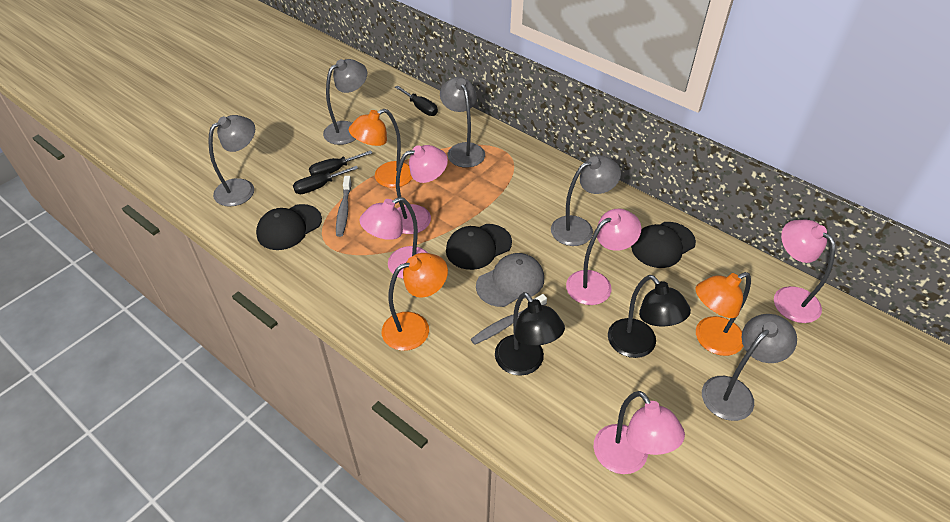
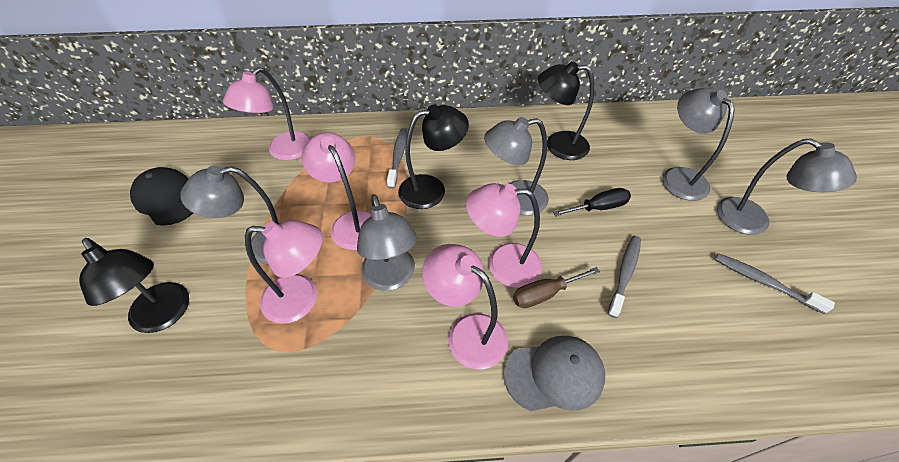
black cap: [256,204,322,250] [446,224,512,270] [631,222,696,268] = 3 -> [130,167,193,226] = 1
black lamp: [495,292,565,376] [608,275,691,358] = 2 -> [79,238,189,333] [398,104,469,209] [538,61,594,160] = 3
black screwdriver: [293,166,358,194] [309,150,372,176] [395,86,438,116] = 3 -> [553,188,631,216] = 1
brown screwdriver: none = 0 -> [513,267,600,308] = 1
grey toothbrush: [336,176,352,237] [471,294,547,345] = 2 -> [387,128,407,189] [608,236,641,318] [715,253,835,314] = 3
orange lamp: [349,109,412,188] [382,253,448,351] [696,272,751,356] = 3 -> none = 0

